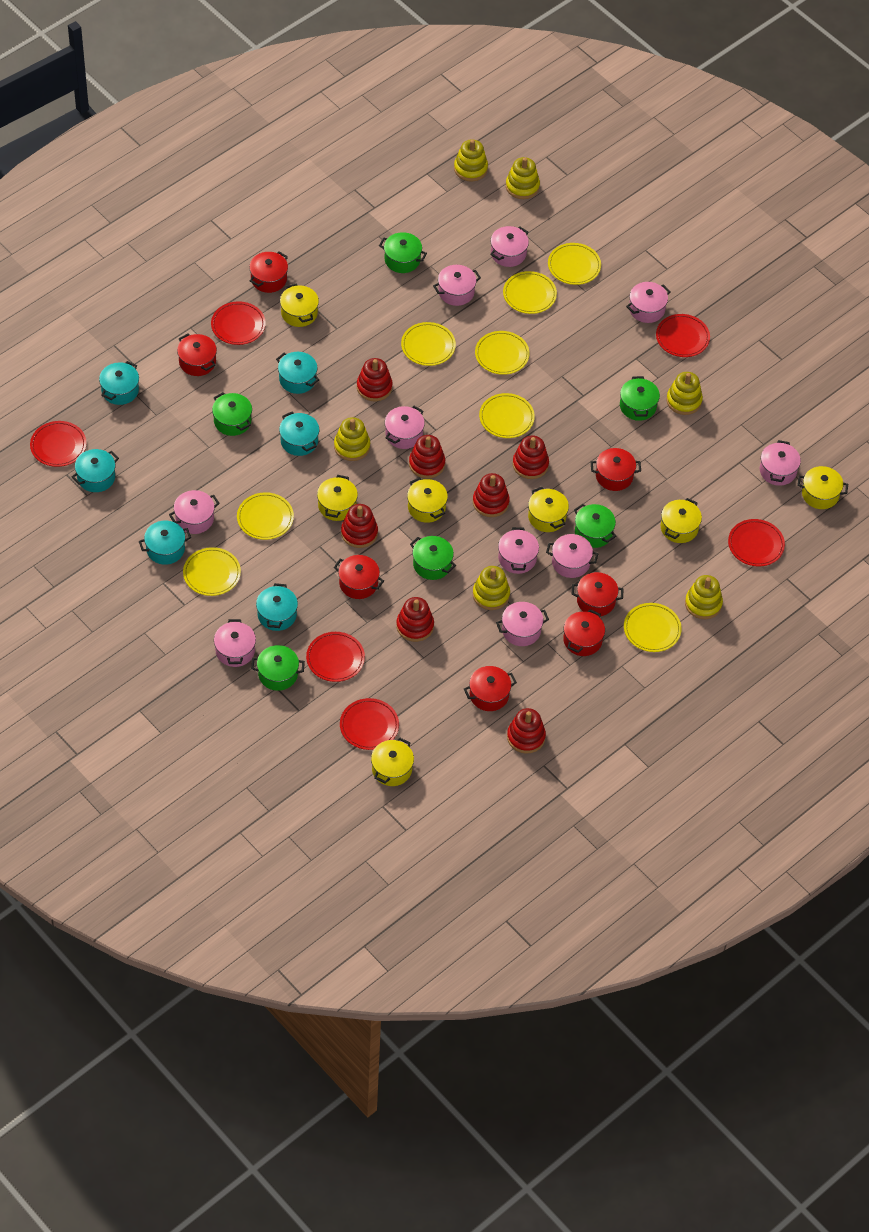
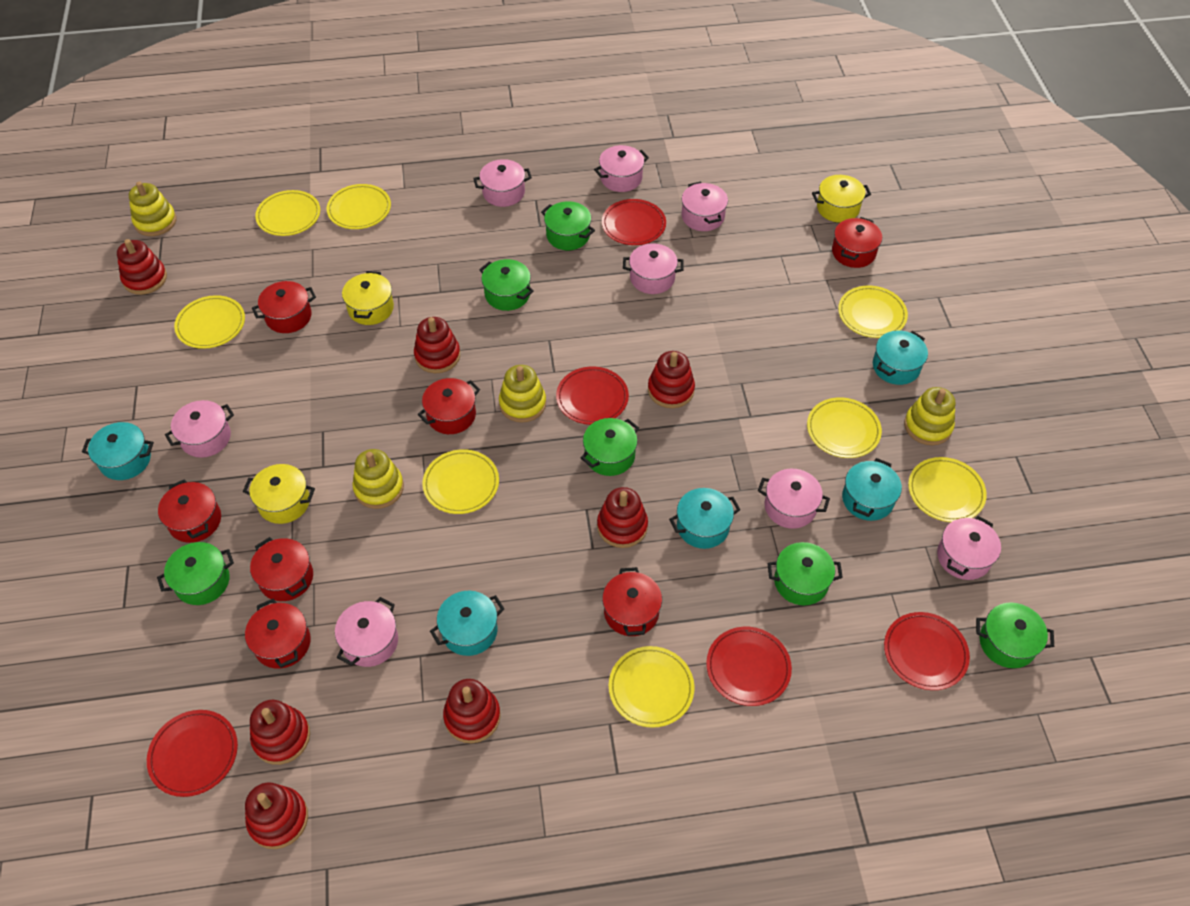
pink pot: [169,490,220,534] [214,619,256,667] [385,406,425,449] [433,265,481,306] [490,226,529,267] [496,602,549,646] [498,527,539,574] [546,534,599,578] [626,282,671,323] [760,440,801,486] = 10 -> [165,400,234,458] [335,597,398,667] [473,159,532,207] [594,145,649,192] [623,243,684,294] [682,181,728,231] [758,469,830,529] [937,516,1001,580] = 8
red plate: [30,421,87,467] [211,301,266,345] [306,632,365,682] [340,698,399,750] [656,314,710,357] [728,519,785,567] = 6 -> [147,710,238,797] [556,366,629,425] [602,199,666,245] [706,627,792,706] [884,612,970,690] = 5
turquoise pot: [72,449,119,492] [99,361,139,405] [139,521,191,565] [256,583,298,631] [276,352,319,394] [279,412,319,456] = 6 -> [82,422,154,480] [430,591,504,656] [669,488,740,549] [842,458,902,521] [873,330,928,385] = 5
yellow pot: [280,283,319,327] [317,475,358,521] [371,737,414,786] [407,477,448,523] [528,487,569,532] [661,498,702,543] [797,466,848,509] = 7 -> [243,464,315,524] [342,271,394,325] [812,175,871,223] = 3
yellow stacking toy: [334,417,370,461] [454,139,488,182] [473,566,510,610] [506,157,540,199] [666,372,703,415] [685,575,723,619] = 6 -> [129,182,177,236] [353,449,404,509] [499,365,546,423] [904,387,955,445] = 4

